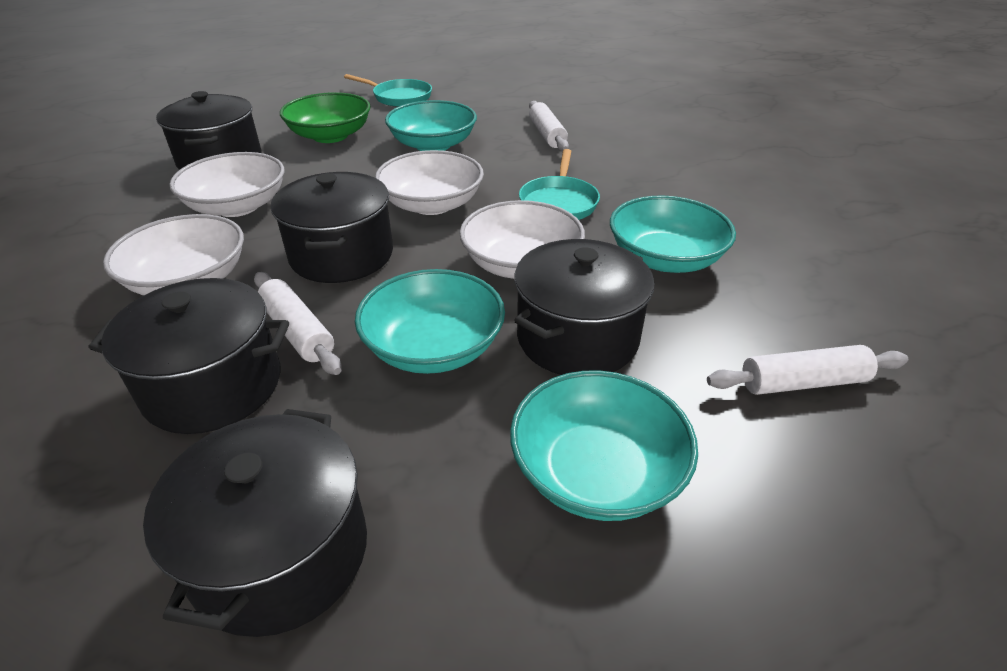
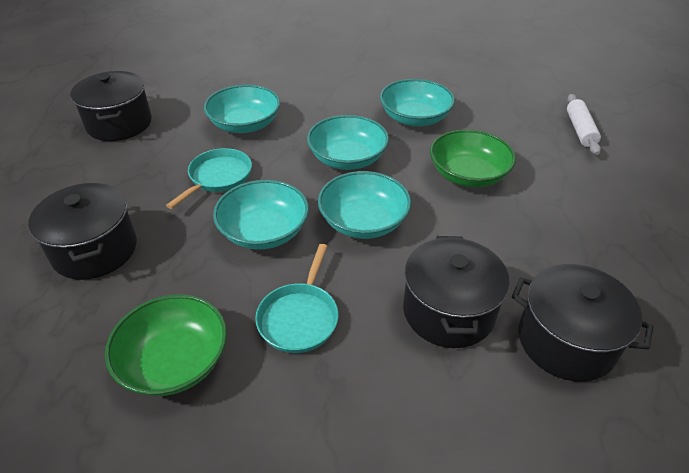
black pot: [89,278,289,434] [143,409,367,637] [156,91,262,170] [270,172,393,283] [514,239,654,375] = 5 -> [28,183,137,280] [71,71,152,141] [403,236,510,348] [512,264,654,382] = 4
green bowl: [280,92,371,143] = 1 -> [105,294,227,396] [430,129,516,188] = 2
turquoise bowl: [355,269,505,374] [385,100,477,151] [510,370,698,521] [610,195,736,273] = 4 -> [204,85,280,133] [213,180,309,250] [307,115,389,170] [318,171,411,239] [380,79,455,126] = 5
white bowl: [103,214,244,296] [169,152,284,217] [375,150,484,215] [459,200,585,279] = 4 -> none = 0
white rolling pin: [254,272,342,375] [529,101,569,151] [707,345,908,395] = 3 -> [567,94,601,155] = 1

